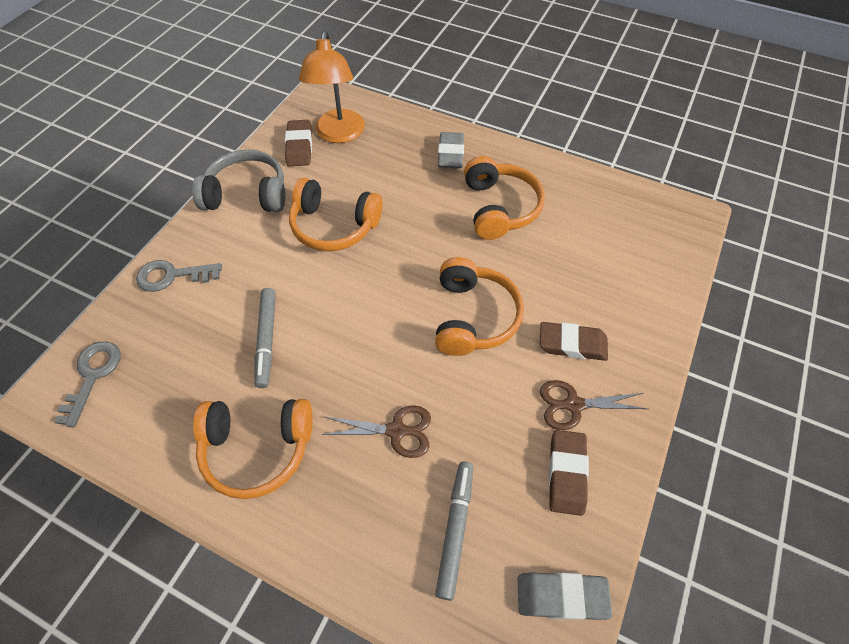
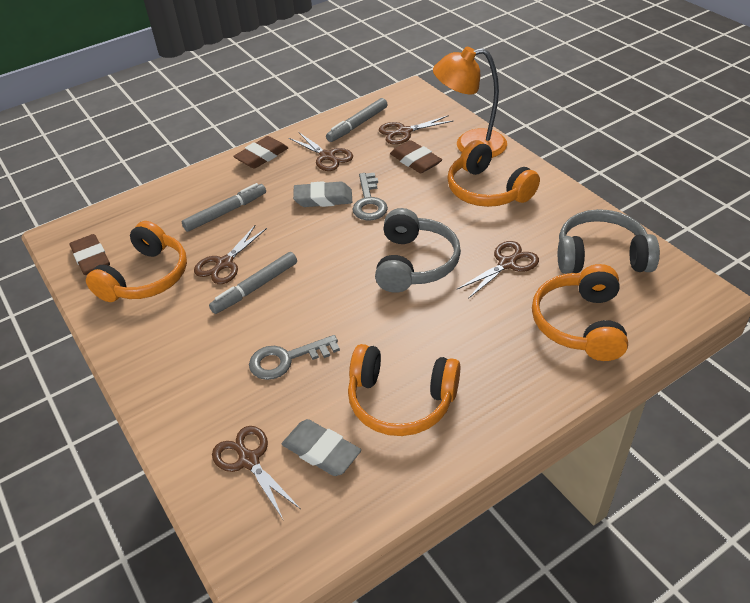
brown scissors: [321,405,431,458] [540,380,648,430] = 2 -> [194,225,267,284] [212,426,301,519] [289,132,353,171] [379,115,453,145] [457,241,539,299] = 5
grey headphones: [192,150,285,212] = 1 -> [375,208,461,293] [558,209,660,274] = 2
grey marker: [255,288,276,388] [435,462,473,601] = 2 -> [182,183,266,232] [209,252,297,314] [326,98,387,142] = 3

